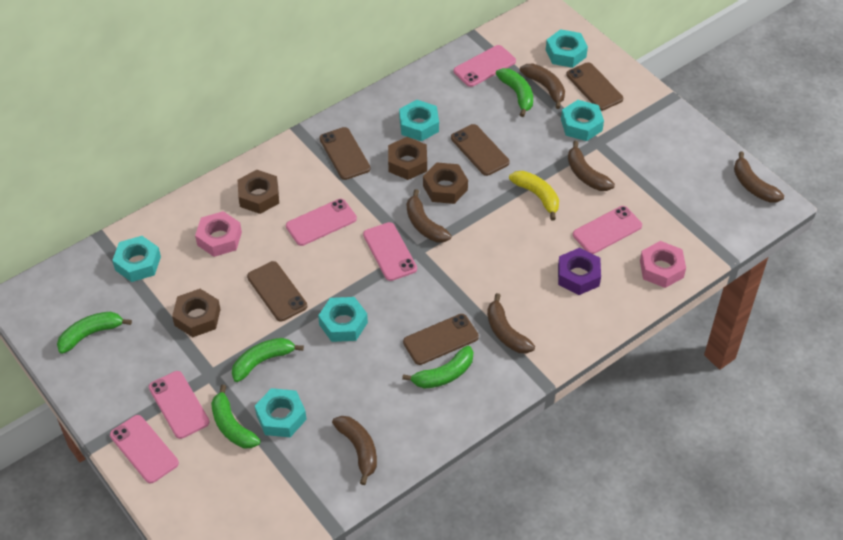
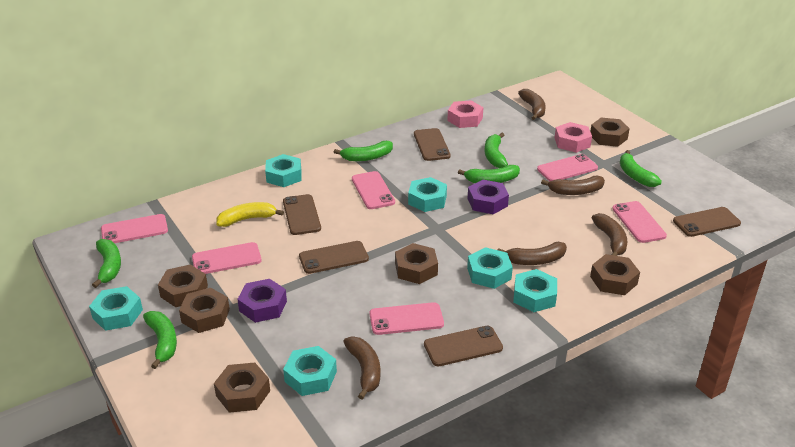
brown banana: [332,416,377,485] [407,189,452,243] [487,293,535,354] [520,64,565,109] [568,141,615,191] [734,151,784,203] = 6 -> [343,337,380,399] [498,242,567,265] [518,89,546,120] [541,176,605,195] [592,213,628,256] = 5
brown nut: [172,289,221,337] [238,170,279,214] [388,137,427,180] [423,162,468,204] = 4 -> [158,264,208,307] [179,288,230,333] [214,363,270,413] [395,243,438,284] [590,118,630,147] [590,254,640,295] = 6
green banana: [57,312,132,354] [211,385,261,448] [232,338,304,382] [402,346,473,389] [496,68,533,117] = 5 -> [92,239,121,288] [143,311,177,369] [334,141,393,161] [458,165,520,183] [485,133,508,168] [620,150,662,187] = 6
purple nut: [558,248,601,295] = 1 -> [237,279,287,323] [468,180,509,214] = 2

